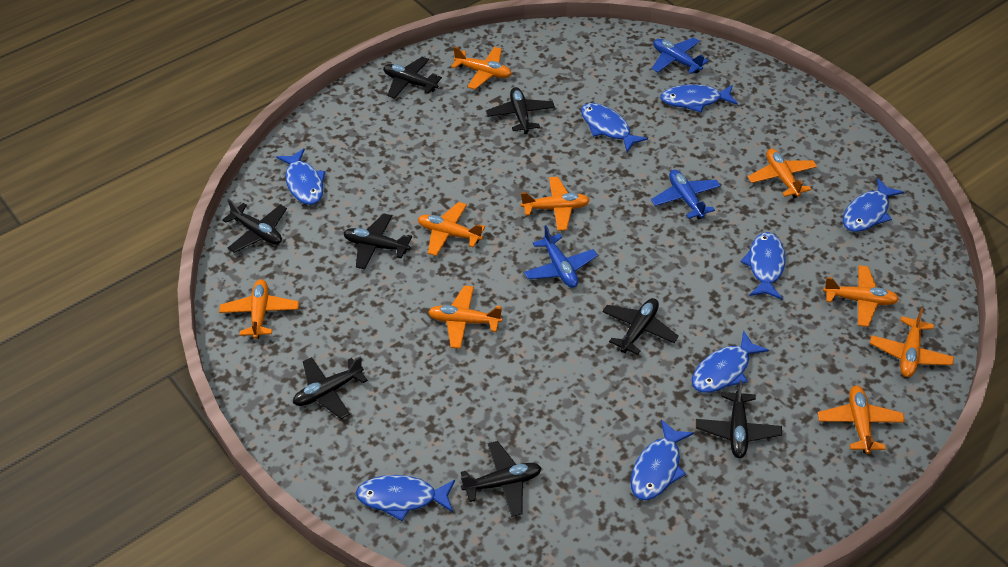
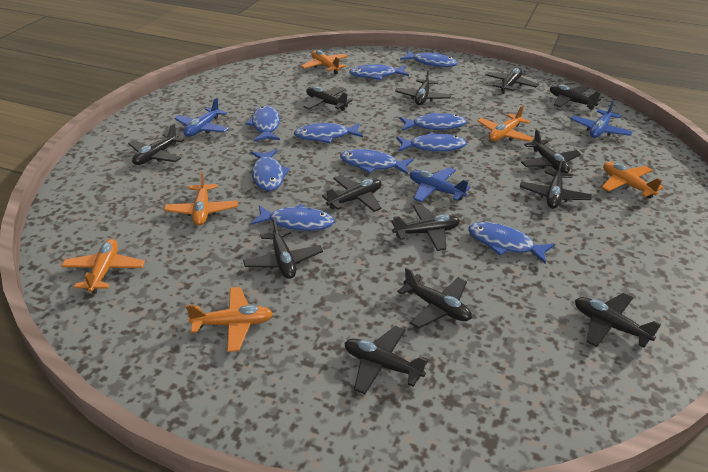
black plane: [222,199,287,253] [293,357,368,419] [344,213,412,269] [383,57,442,99] [461,441,541,517] [486,87,555,134] [602,298,679,355] [696,380,782,458] = 8 -> [128,123,184,165] [243,217,323,279] [303,86,353,111] [322,175,381,212] [345,326,429,394] [391,204,460,251] [395,69,451,105] [397,267,472,329] [485,68,539,94] [520,159,592,209] [521,129,581,173] [550,85,601,110] [575,293,661,348] = 13
blue fish: [276,148,326,205] [356,475,455,521] [581,103,648,152] [630,419,694,500] [660,84,738,112] [692,330,769,393] [741,232,786,299] [843,178,904,232] = 8 -> [246,106,280,142] [250,204,335,231] [251,149,290,191] [294,123,363,143] [340,149,413,175] [350,64,409,80] [396,132,467,152] [399,112,467,131] [400,50,457,67] [468,222,555,264] = 10
orange plane: [219,279,299,339] [418,202,485,256] [428,286,502,349] [451,47,512,89] [521,177,590,231] [748,149,817,198] [818,386,905,454] [823,265,899,327] [870,307,954,377] = 9 -> [61,239,145,294] [164,171,238,226] [186,287,273,352] [301,50,348,74] [477,105,534,142] [602,162,664,199] = 6

